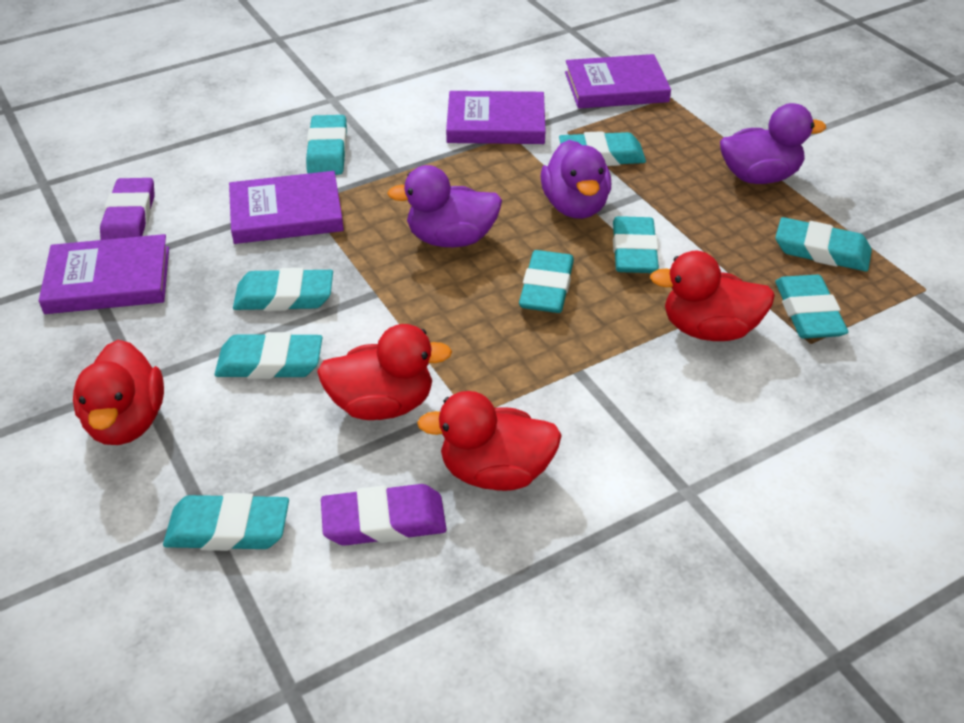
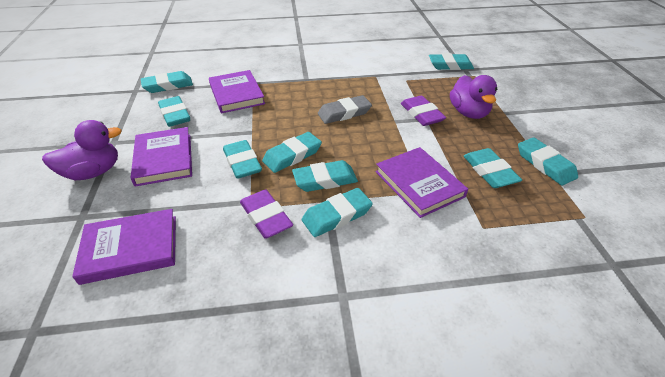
grey eraser: none = 0 -> [318,95,372,124] = 1
purple duck: [387,165,502,247] [541,140,611,219] [720,103,826,184] = 3 -> [42,120,122,180] [450,75,497,119] = 2
red duck: [73,340,164,445] [317,324,452,420] [417,391,562,491] [650,251,775,341] = 4 -> none = 0

